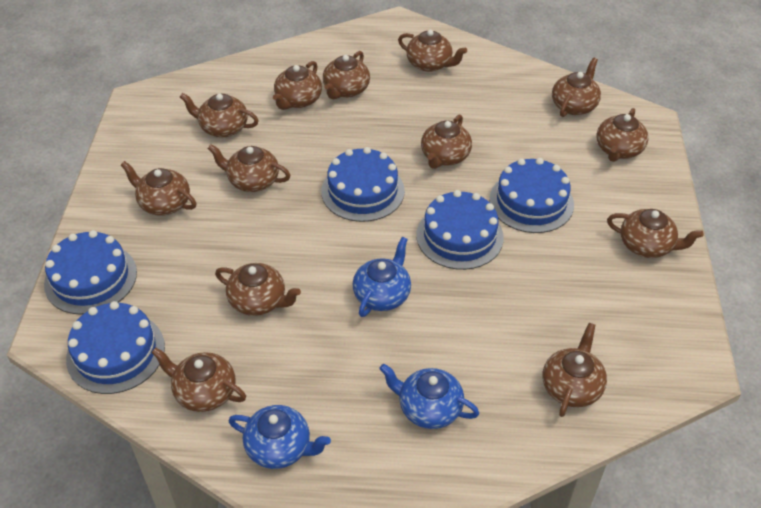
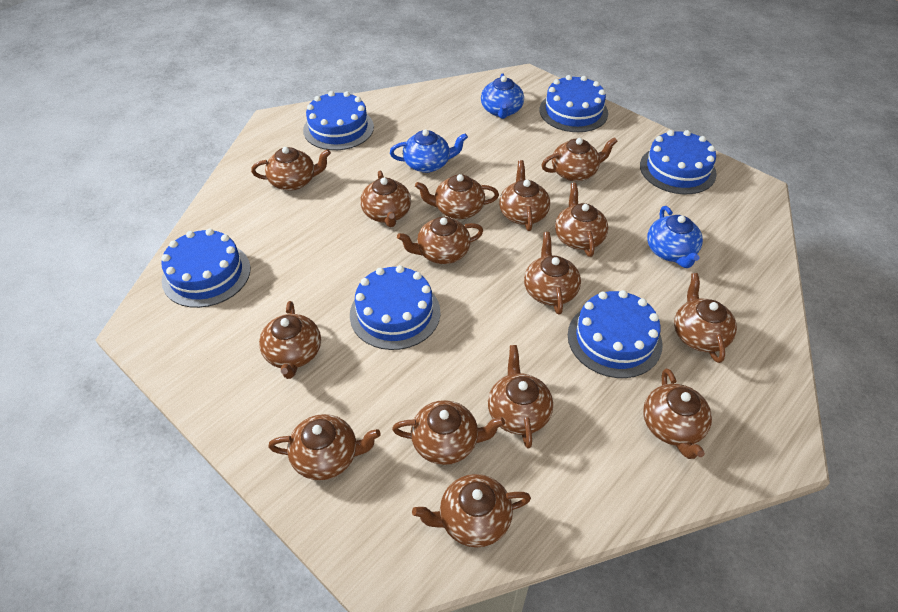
blue cake: [44,230,137,315] [66,301,165,394] [321,147,405,222] [416,190,504,270] [489,158,574,233] = 5 -> [161,229,251,308] [303,91,374,150] [350,265,440,350] [539,75,608,132] [568,290,662,378] [640,130,717,194] = 6
brown teapot: [121,161,196,216] [151,347,246,412] [180,93,259,137] [208,144,290,192] [215,263,301,316] [273,61,322,110] [323,51,370,99] [398,30,467,72] [421,114,472,169] [542,323,607,417] [552,57,601,117] [596,108,648,162] [607,209,704,258] = 13 -> [251,147,331,191] [259,301,321,379] [268,414,381,480] [360,171,411,227] [392,400,505,465] [397,217,483,264] [412,474,531,548] [415,174,499,219] [488,345,553,448] [499,160,550,231] [524,232,581,314] [541,137,618,181] [555,183,608,257] [643,368,712,459] [674,273,737,363] = 15

